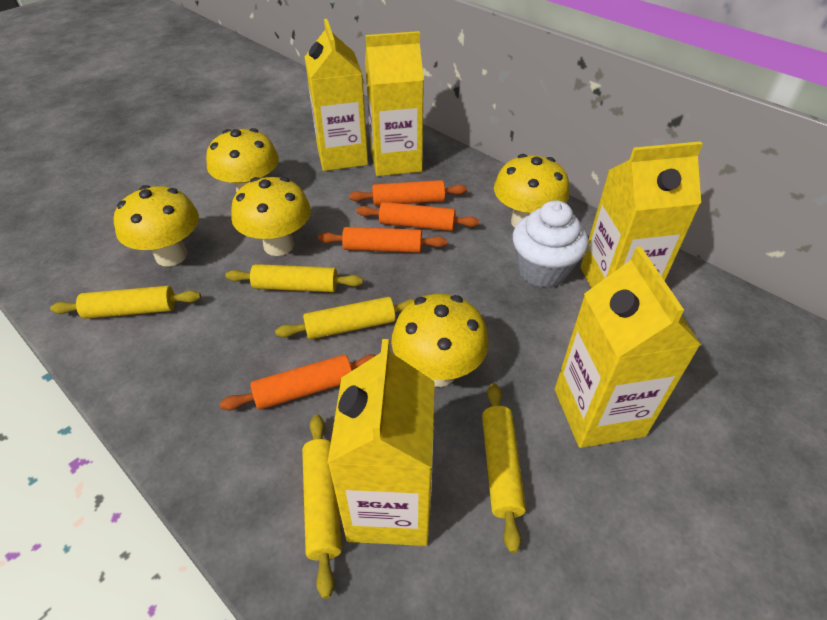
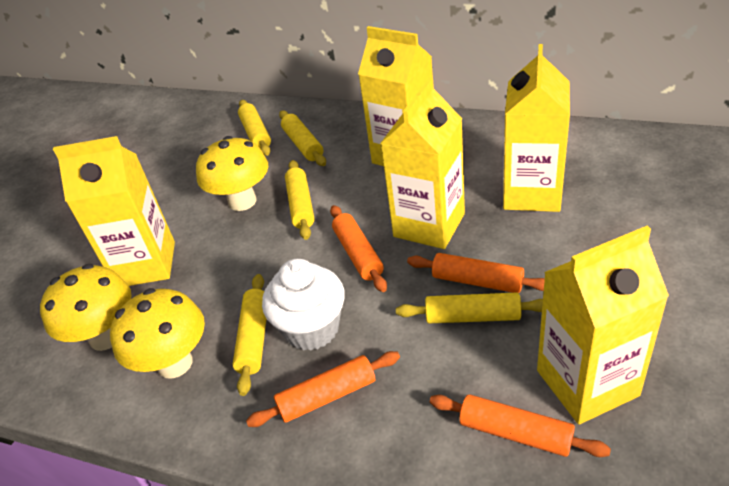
yellow mushroom: [114,185,199,266] [206,128,279,192] [231,177,311,256] [391,294,489,387] [494,154,569,228] = 5 -> [40,264,131,351] [110,288,205,379] [196,136,268,211] = 3

